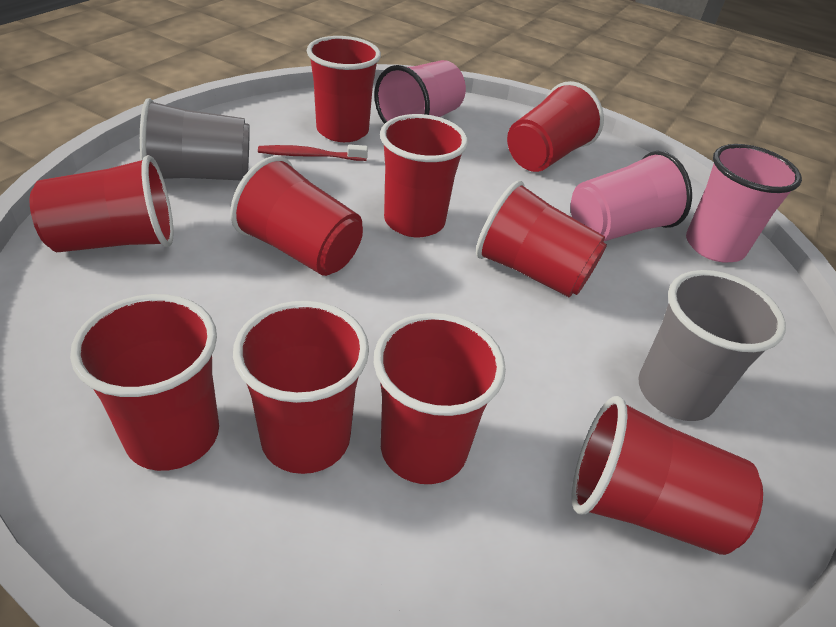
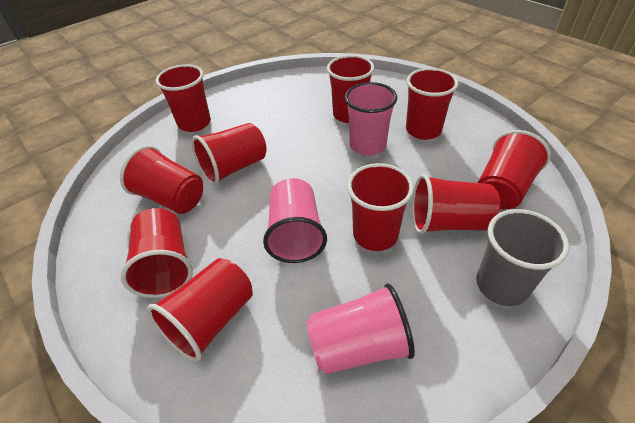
grey cup: [140,98,250,180] [638,270,786,421] = 2 -> [476,209,569,306] = 1
red toothbrush: [258,144,368,161] = 1 -> none = 0

